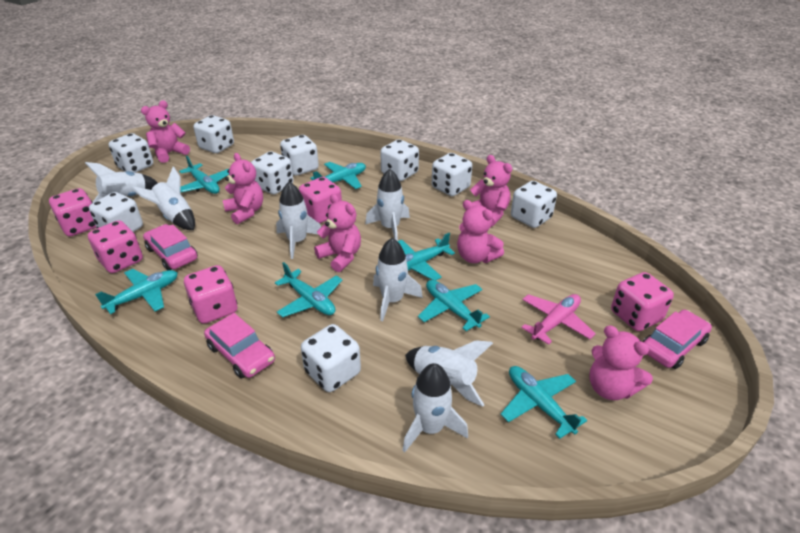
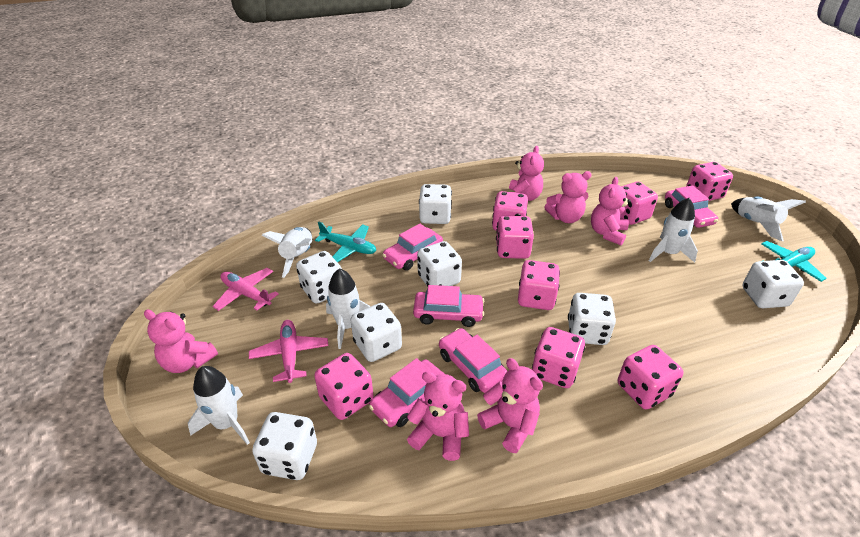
pink car: [143,224,198,271] [204,313,275,379] [643,309,712,369] = 3 -> [369,358,444,427] [382,224,443,271] [413,285,484,327] [439,328,508,393] [665,185,718,228] = 5
pink dice: [49,188,96,236] [88,220,143,273] [184,265,237,324] [299,177,342,223] [611,272,674,331] = 5 -> [314,353,373,420] [492,191,528,231] [496,216,534,259] [518,260,560,310] [532,327,585,388] [618,345,684,409] [620,182,658,225] [686,162,733,201] = 8
pink plane: [521,294,596,345] = 1 -> [212,268,279,311] [249,320,328,383] = 2
turquoise plane: [95,269,178,314] [179,156,229,194] [275,262,342,317] [310,162,366,189] [398,233,455,281] [418,280,490,331] [501,366,587,439] = 7 -> [315,221,376,262] [761,241,827,282] = 2
white dice: [89,192,143,232] [109,133,153,173] [193,115,234,153] [251,151,293,194] [280,135,319,175] [301,324,361,392] [380,139,419,181] [432,153,472,196] [511,181,557,228] = 9 -> [252,412,317,480] [296,251,342,304] [350,303,402,362] [417,241,462,287] [419,184,452,224] [568,293,616,345] [742,260,804,308] = 7
white rocket: [85,162,158,203] [132,166,195,230] [276,182,321,259] [365,169,410,241] [373,238,423,321] [403,363,468,452] [405,340,493,407] = 7 -> [188,366,250,445] [261,227,312,278] [326,268,371,349] [649,198,698,263] [731,197,806,241] = 5

